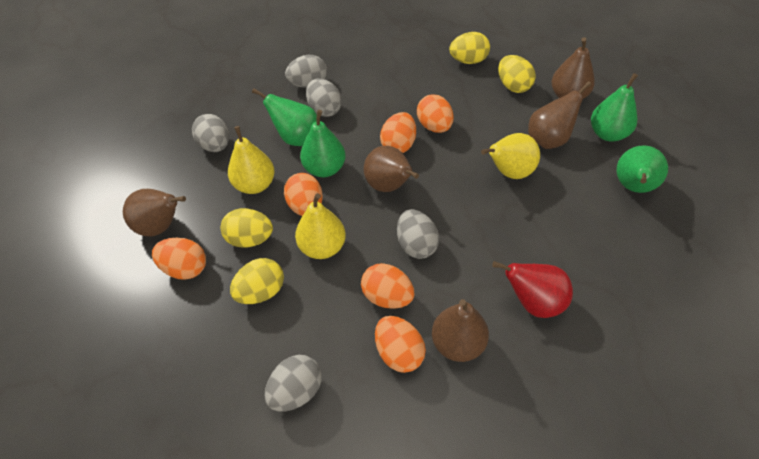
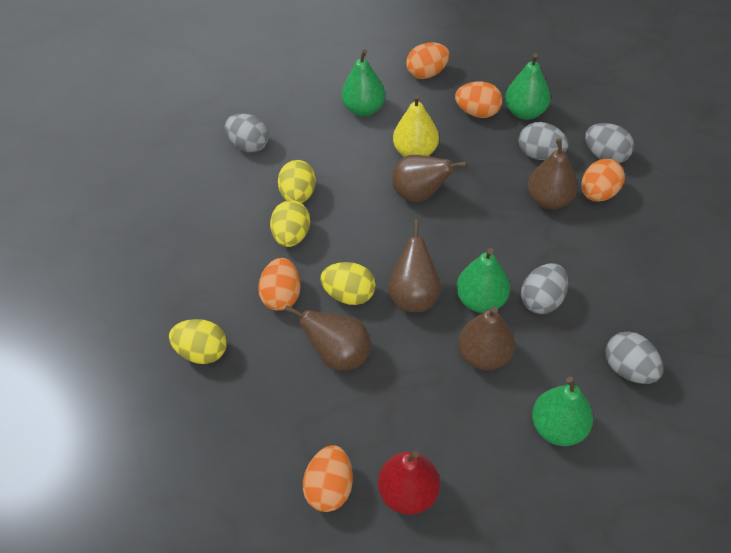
orange egg: [152,238,206,280] [284,173,323,216] [361,263,414,309] [375,316,426,373] [380,112,416,153] [417,94,454,133] = 6 -> [258,258,301,311] [303,445,353,512] [406,42,449,79] [455,82,502,118] [581,159,625,202] = 5
yellow pear: [228,126,275,194] [295,193,346,259] [481,133,540,179] = 3 -> [393,94,439,157] = 1

